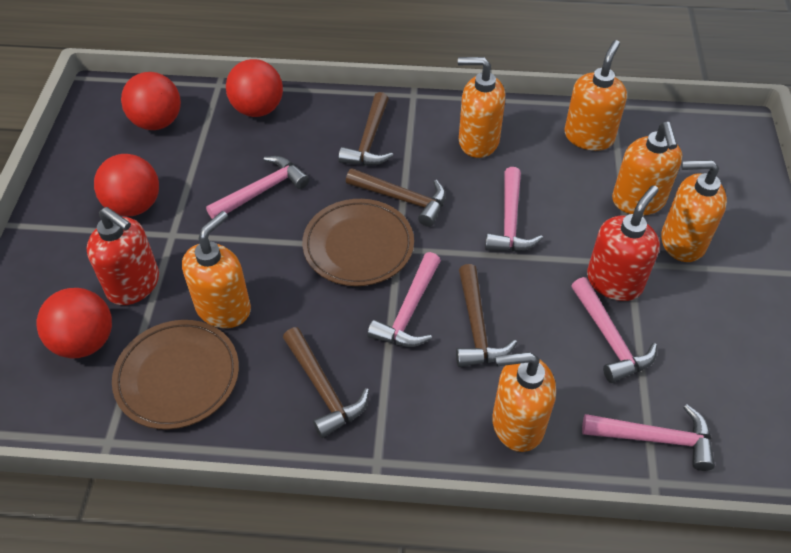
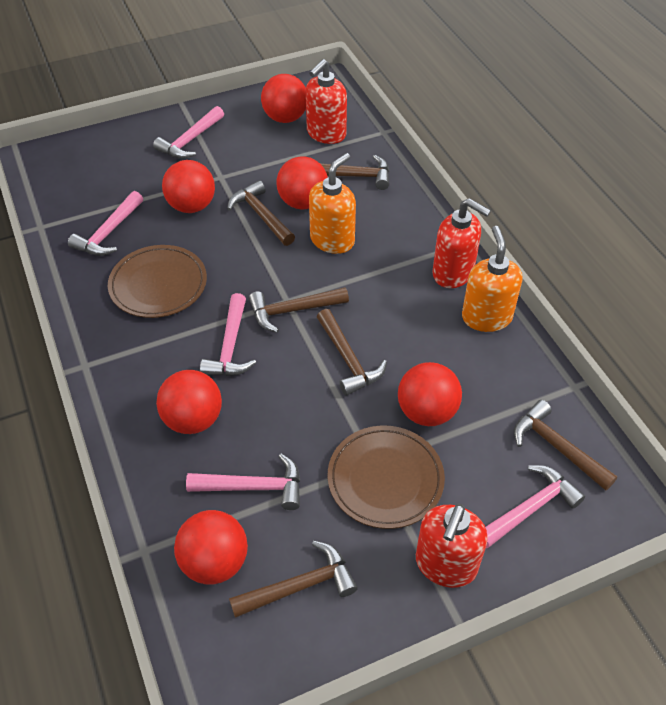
brown hammer: [283,327,369,438] [338,92,393,166] [346,168,446,227] [456,264,517,367] = 4 -> [227,180,295,246] [229,541,358,618] [249,287,349,333] [317,309,387,395] [320,155,389,190] [514,400,617,491] = 6
orange soap dispenser: [182,211,251,328] [458,57,505,158] [492,352,556,452] [564,40,627,151] [612,122,682,215] [661,160,727,262] = 6 -> [309,153,356,254] [462,226,523,332] = 2
red ball: [36,288,112,358] [94,154,159,216] [121,72,181,130] [226,59,283,117] = 4 -> [156,370,222,434] [162,160,215,213] [174,510,248,584] [261,74,306,123] [276,156,328,209] [398,362,462,426] = 6
red soap dispenser: [87,207,159,305] [587,185,660,301] = 2 -> [306,59,347,144] [416,504,488,588] [433,198,491,288] = 3

